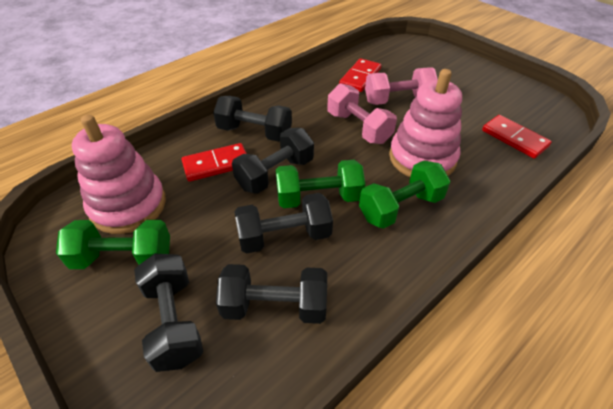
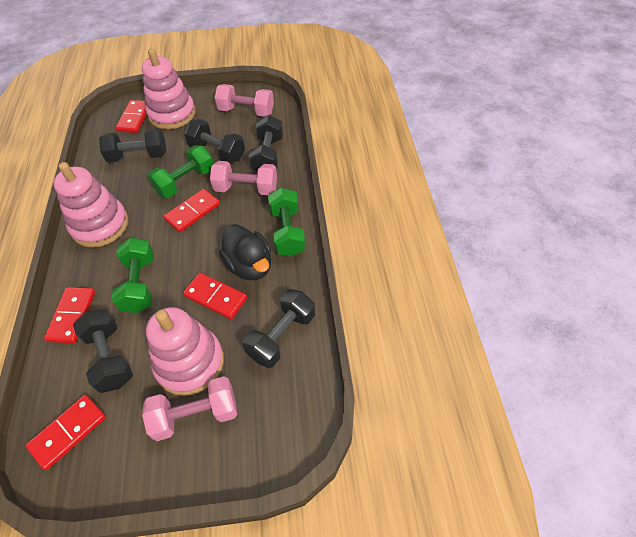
black duck: none = 0 -> [219,224,272,280] = 1
pink dumbbell: [327,83,397,144] [365,67,438,105] = 2 -> [142,376,237,441] [210,161,277,195] [215,84,274,117] = 3
pink stacking toy: [72,115,166,234] [389,69,462,177] = 2 -> [53,162,128,248] [142,49,195,129] [146,307,224,396] = 3
red domino: [181,143,247,182] [339,58,381,92] [482,115,552,159] = 3 -> [26,395,106,470] [44,287,95,343] [116,100,147,133] [163,189,220,233] [183,273,247,320] = 5

